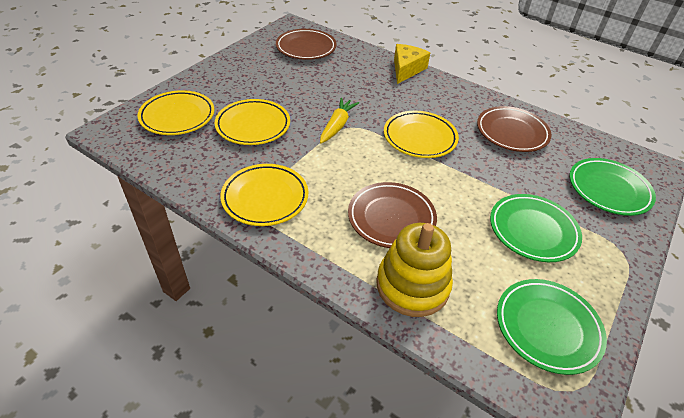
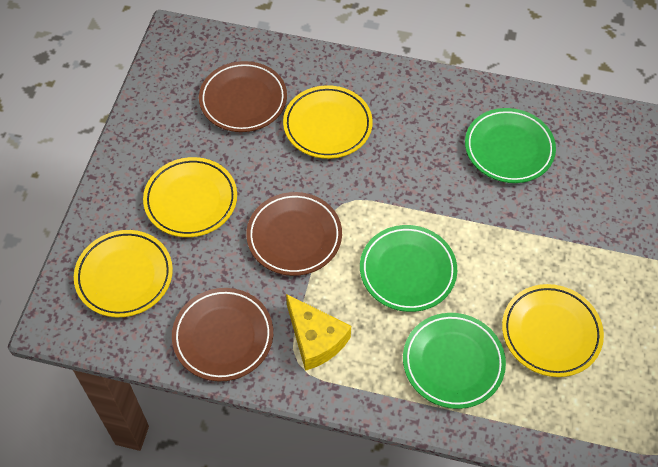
yellow carrot: [320,98,359,143] = 1 -> none = 0
yellow stacking toy: [376,223,453,317] = 1 -> none = 0

